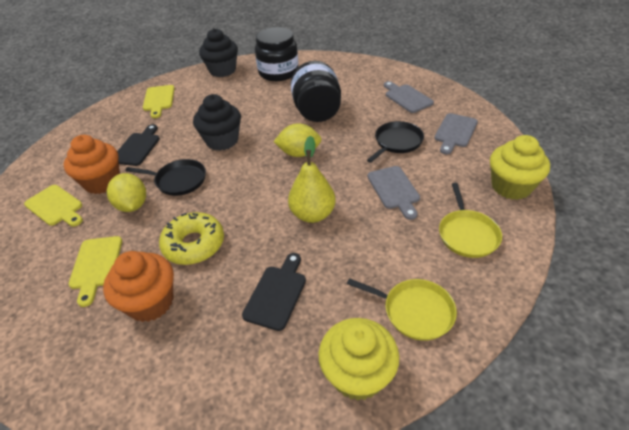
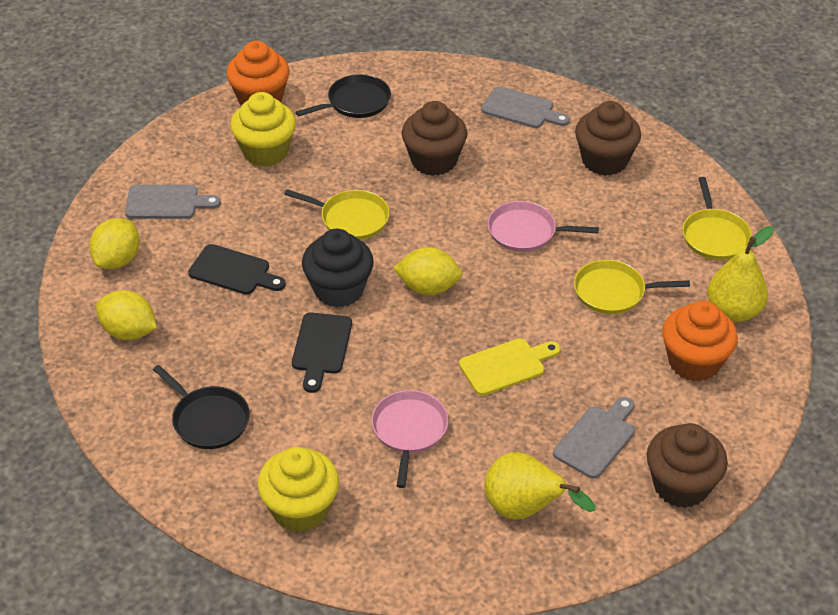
black cupcake: [193,94,241,151] [199,28,238,77] = 2 -> [302,229,374,307] = 1
black jar: [255,27,299,81] [291,61,341,122] = 2 -> none = 0
brown cupcake: none = 0 -> [402,101,467,176] [575,101,641,176] [647,423,728,508] = 3
pink pan: none = 0 -> [371,390,448,488] [487,201,599,252] = 2
yellow cutting board: [24,185,83,227] [69,236,122,307] [143,85,175,118] = 3 -> [459,338,561,396] = 1
yellow donut: [159,212,224,265] = 1 -> none = 0
yellow lemon: [107,173,146,212] [273,123,321,157] = 2 -> [89,218,140,269] [96,290,157,340] [393,247,462,295] = 3
yellow pan: [347,278,457,341] [439,183,502,258] = 2 -> [284,189,390,240] [574,260,690,314] [682,177,752,260] = 3
yellow pear: [288,136,336,223] = 1 -> [484,452,595,519] [707,226,774,322] = 2

